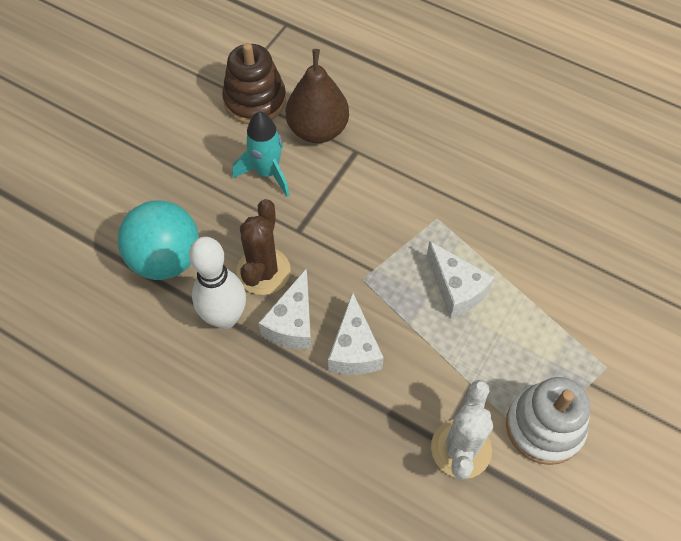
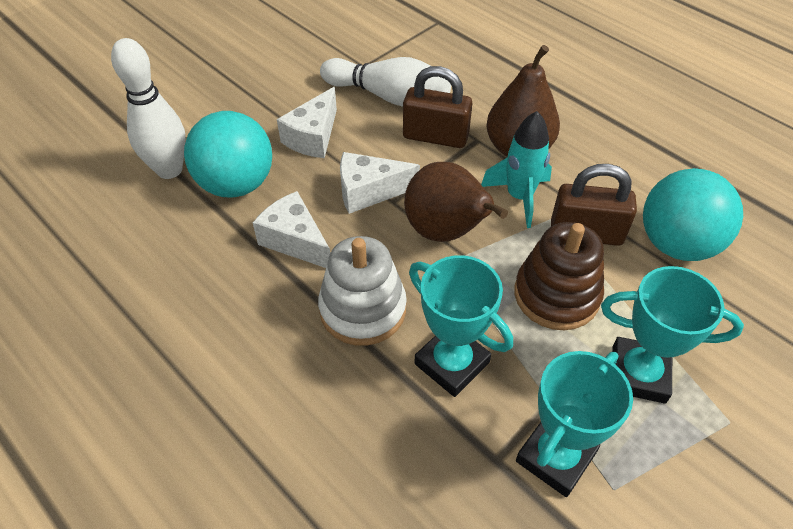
brown cactus: [236,199,291,295] = 1 -> none = 0
brown padlock: none = 0 -> [403,66,472,148] [551,164,637,246] = 2
brown pear: [286,49,349,143] = 1 -> [404,162,508,242] [486,45,560,157] = 2
turquoise ball: [118,201,199,280] = 1 -> [184,111,272,197] [643,168,743,261] = 2
turquoise trophy: none = 0 -> [409,255,513,397] [516,351,633,497] [601,266,744,404] = 3
white bowling pin: [189,237,246,329] = 1 -> [111,38,186,179] [320,57,451,107] = 2
white cactus: [431,380,493,480] = 1 -> none = 0

